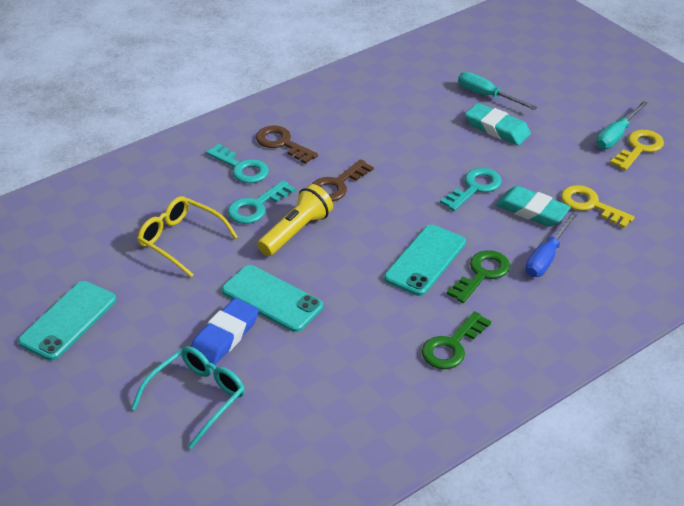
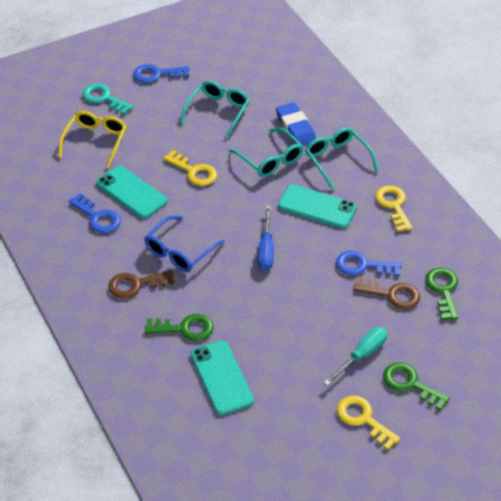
blue glasses: none = 0 -> [144,215,225,272] = 1
blue key: none = 0 -> [69,193,121,233] [133,64,190,83] [336,251,402,276] = 3
green key: [422,311,491,369] [447,250,510,303] = 2 -> [145,314,214,341] [383,362,450,410] [425,268,458,320] = 3
turquoise eraser: [465,103,531,145] [496,186,571,227] = 2 -> none = 0
turquoise glasses: [131,346,245,449] = 1 -> [180,81,250,138] [229,127,304,177] [305,128,379,190] = 3
turquoise key: [206,144,269,183] [228,180,295,224] [440,168,502,211] = 3 -> [82,83,134,115] = 1
turquoise screwdriver: [458,72,537,110] [596,101,648,149] = 2 -> [324,327,387,386] = 1
yellow flashlight: [257,184,333,256] = 1 -> none = 0
yellow key: [561,185,635,228] [610,130,664,171] = 2 -> [164,150,217,186] [337,396,400,450] [375,185,413,232] = 3

